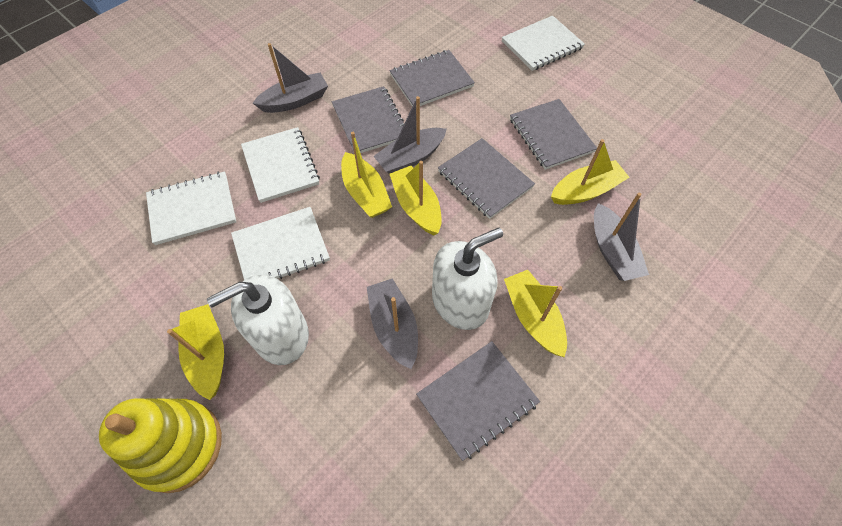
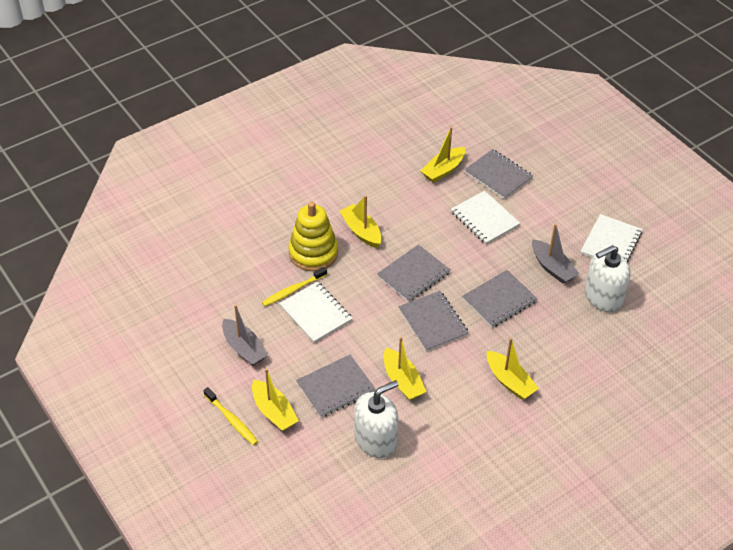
grey boat: [253,43,328,113] [367,278,418,369] [373,96,446,174] [594,193,649,281] = 4 -> [222,305,268,366] [532,223,579,284] = 2
white notebook: [146,171,236,245] [231,207,330,280] [241,127,320,203] [502,15,585,71] = 4 -> [279,282,353,343] [451,191,520,244] [581,214,642,262] = 3
yellow toothbrush: none = 0 -> [203,387,258,445] [262,267,327,307] = 2

